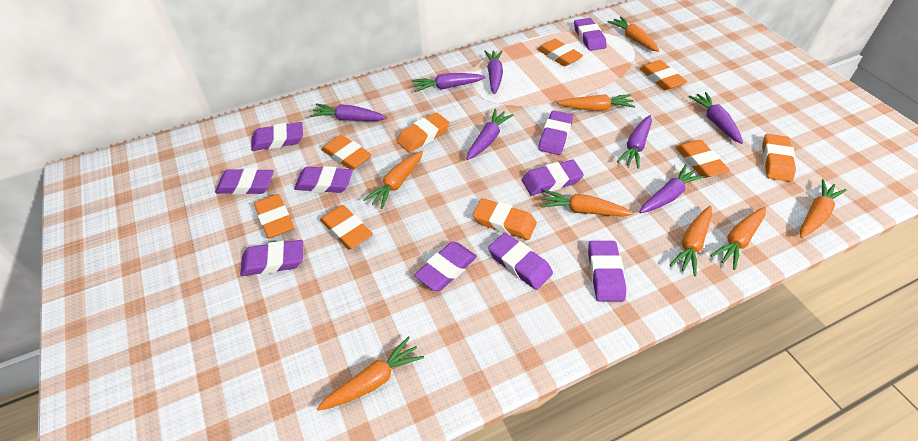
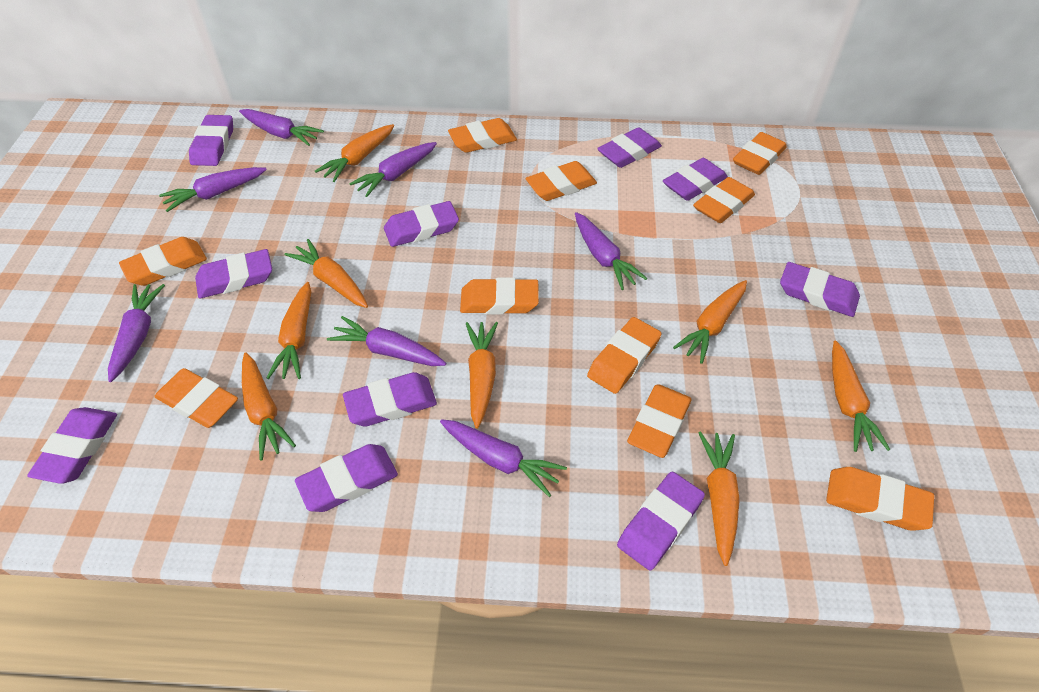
orange eraser: [254,194,294,238] [320,205,373,249] [321,135,372,170] [397,112,450,153] [473,198,537,240] [537,39,583,66] [639,60,687,90] [675,140,730,178] [762,134,796,182] = 9 -> [119,237,207,286] [154,368,238,428] [448,118,517,153] [460,277,539,315] [525,161,597,201] [587,317,661,394] [627,384,692,458] [693,177,755,223] [733,132,787,175] [826,467,934,531] = 10

